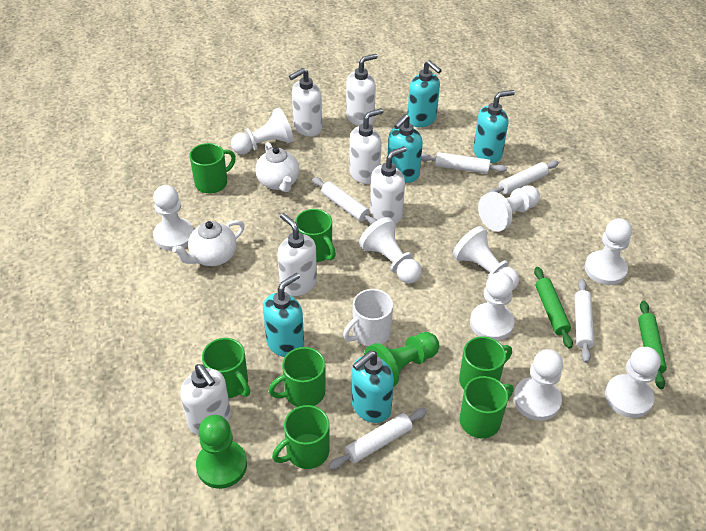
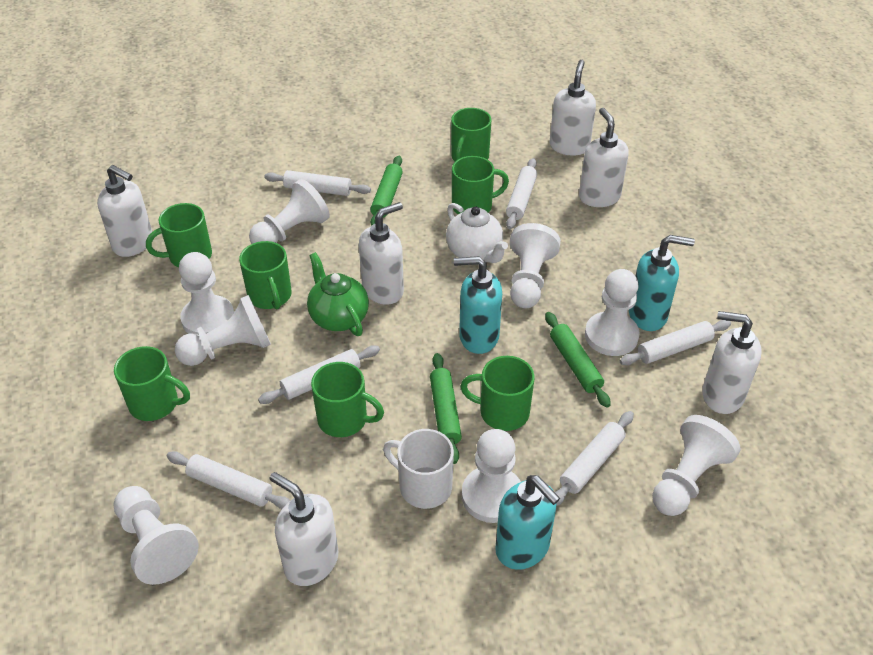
green pawn: [196,415,247,489] [364,332,439,387] = 2 -> none = 0
green rolling pin: [534,267,573,349] [638,301,667,389] = 2 -> [370,156,403,226] [430,353,462,464] [545,312,611,408] = 3
green teapot: none = 0 -> [307,252,369,336] = 1
turquoise soap dispenser: [263,273,304,357] [351,351,394,423] [387,114,423,183] [407,60,442,127] [473,90,515,163] = 5 -> [454,256,502,354] [495,475,560,570] [629,235,695,331] = 3
white pawn: [153,185,194,251] [231,108,294,154] [359,217,422,283] [452,226,519,290] [470,272,515,341] [478,185,540,232] [513,349,563,421] [585,218,632,285] [605,347,661,418] = 9 -> [113,486,199,585] [175,295,271,366] [179,252,234,335] [249,179,330,244] [462,429,521,523] [510,223,561,308] [585,269,640,356] [652,415,741,516] = 8
white rolling pin: [313,177,377,224] [328,408,427,469] [421,152,507,174] [488,160,559,194] [574,279,594,363] = 5 -> [166,451,290,509] [258,345,380,404] [264,170,371,196] [506,158,537,229] [555,411,634,506] [620,320,731,366] = 6
white teapot: [172,220,245,266] [255,142,299,192] = 2 -> [446,203,508,263] = 1

